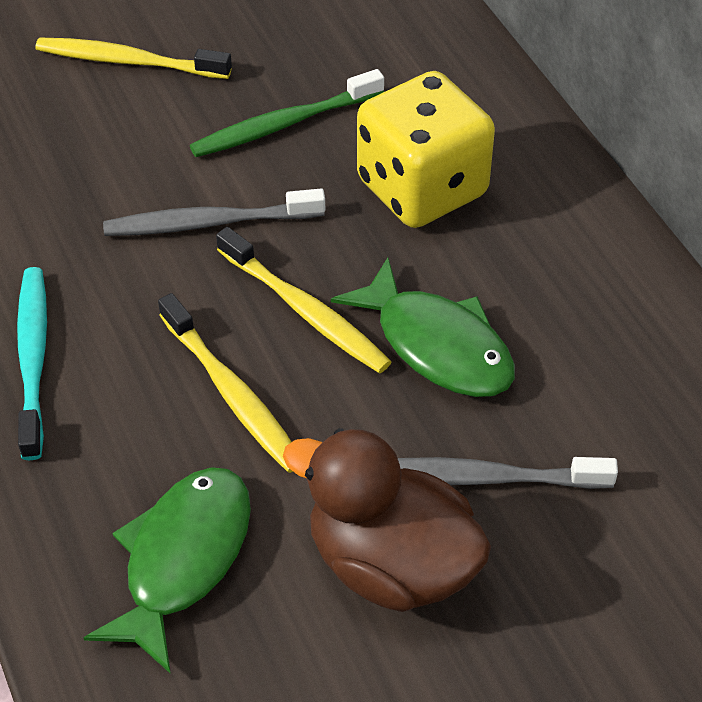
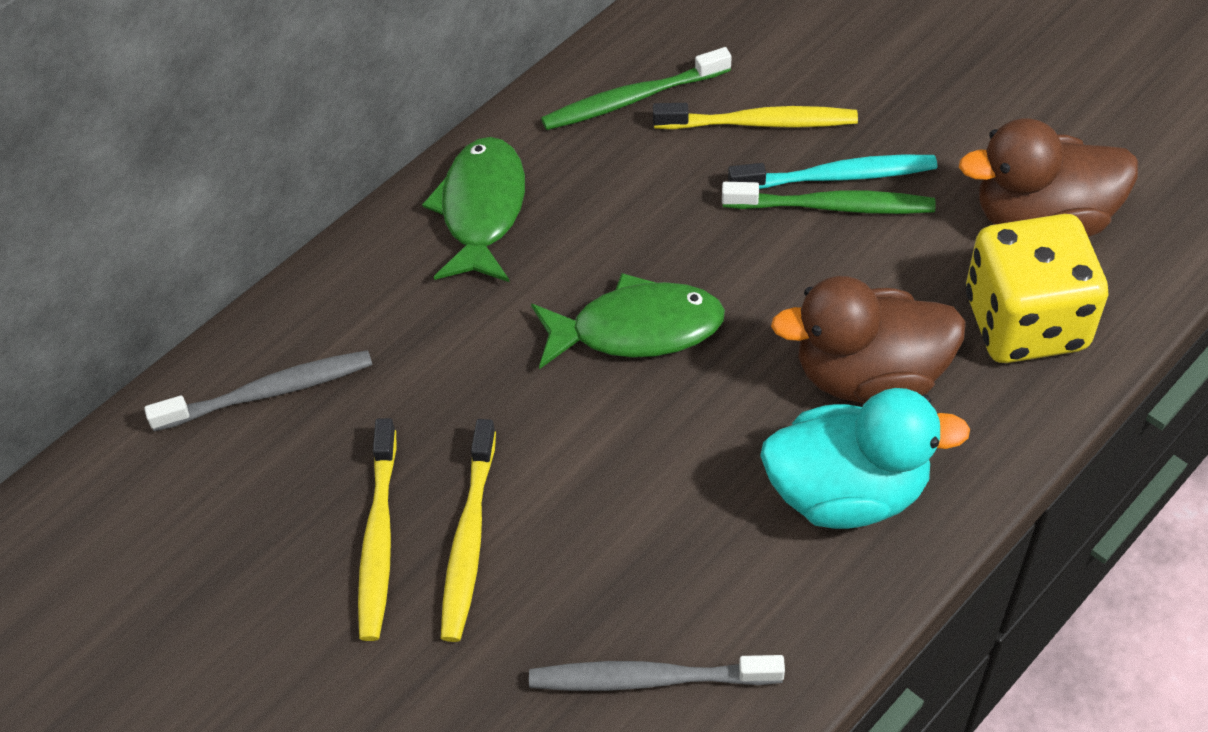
brown duck: [283,428,491,612] = 1 -> [771,276,966,403] [959,118,1138,237] = 2
green toothbrush: [190,69,384,157] = 1 -> [541,47,732,130] [722,182,936,214] = 2
turquoise duck: none = 0 -> [760,388,970,529] = 1

